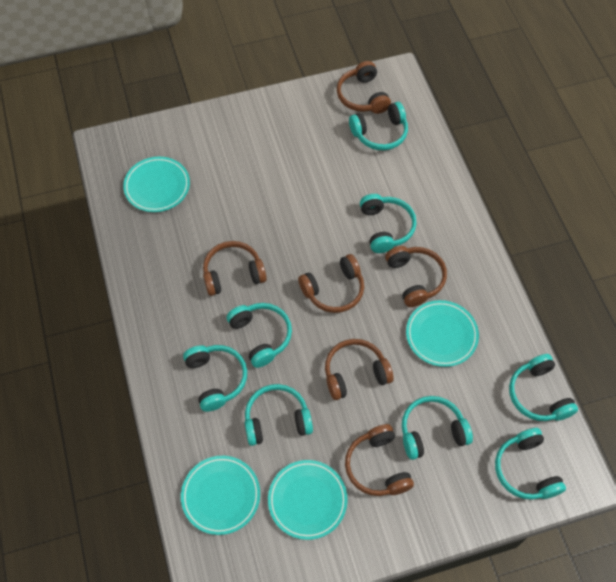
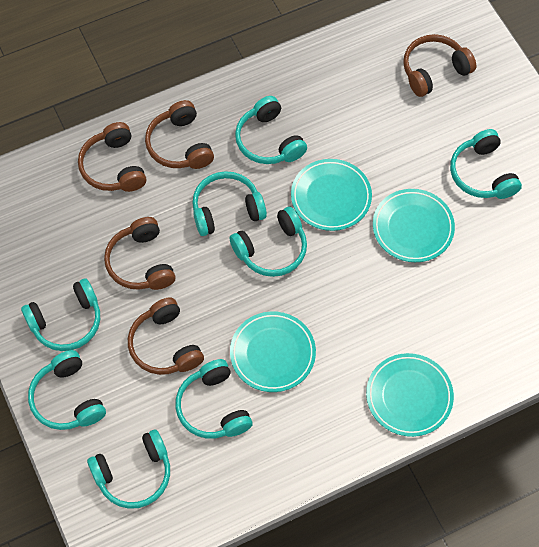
brown headphones: [203,241,267,296] [298,254,364,313] [325,339,394,400] [337,61,391,114] [345,424,414,496] [385,246,447,307] = 6 -> [78,122,146,192] [104,217,176,290] [128,297,204,375] [145,100,214,169] [403,34,476,97] = 5

